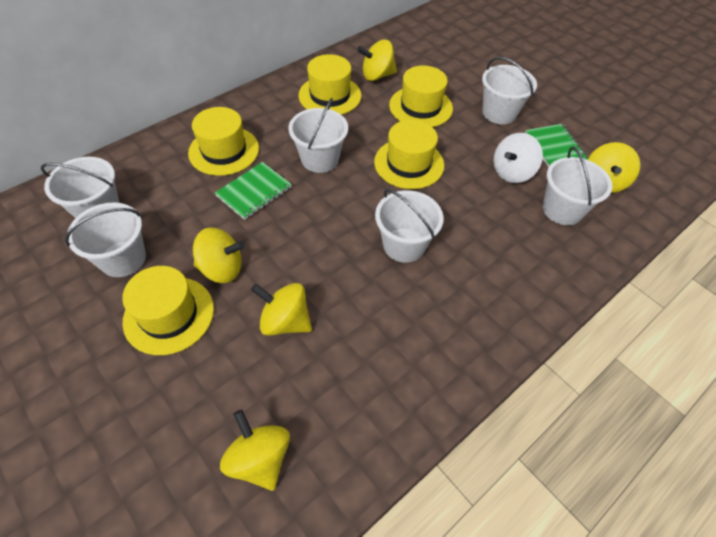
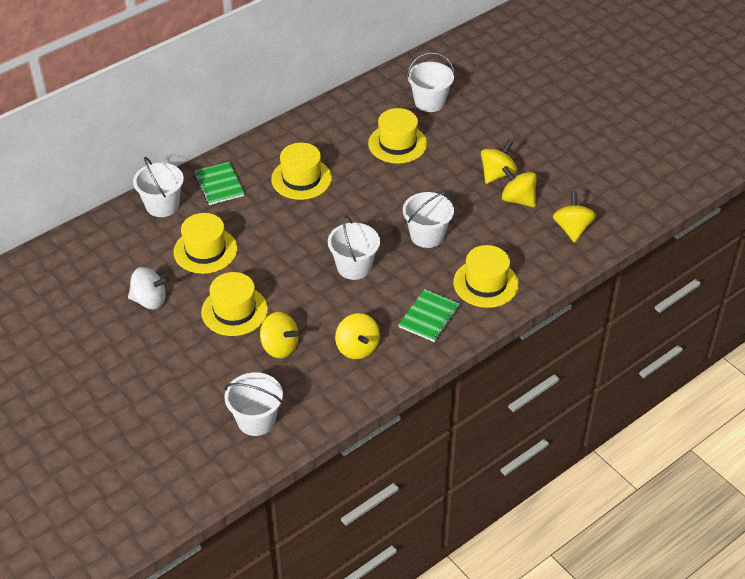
white bucket: [41,157,120,218] [65,202,146,277] [288,98,348,173] [375,189,444,263] [482,57,537,124] [543,147,612,225] = 6 -> [133,157,184,217] [224,372,283,436] [328,215,380,280] [403,192,454,248] [407,52,455,112] = 5

